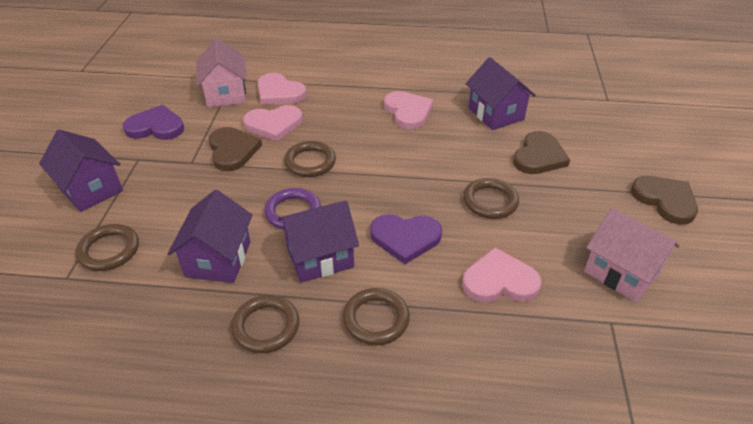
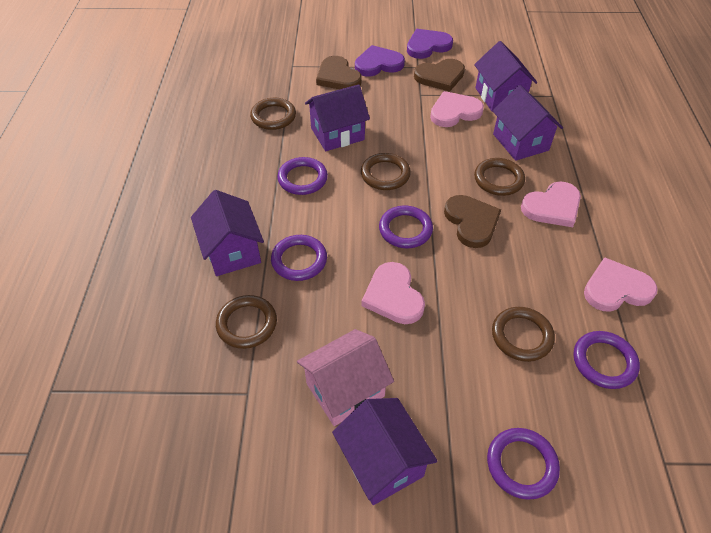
pink house: [196,38,247,107] [584,208,680,302] = 2 -> [297,329,394,426] = 1
purple house: [39,129,123,212] [168,190,253,283] [278,201,359,283] [466,57,536,130] = 4 -> [191,190,264,276] [305,84,370,151] [332,398,438,505] [474,41,537,112] [493,85,563,161] = 5
purple ring: [264,188,321,230] = 1 -> [271,235,327,281] [277,157,328,195] [379,206,433,248] [487,428,560,500] [574,331,640,389] = 5

